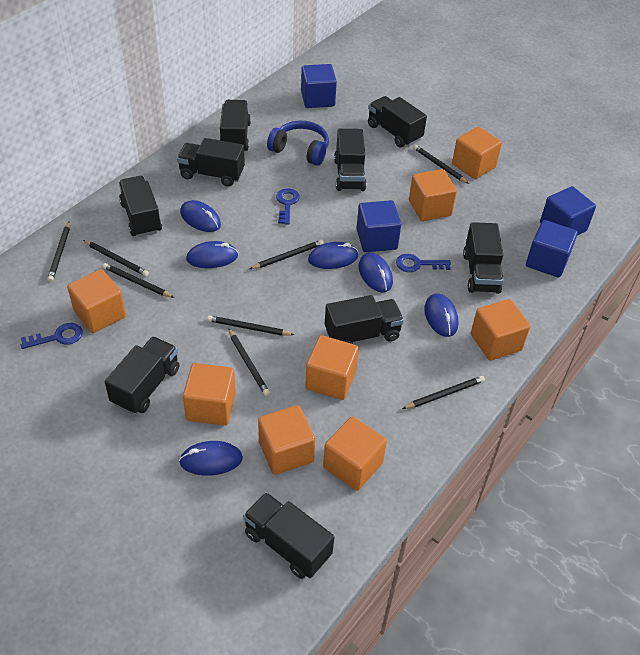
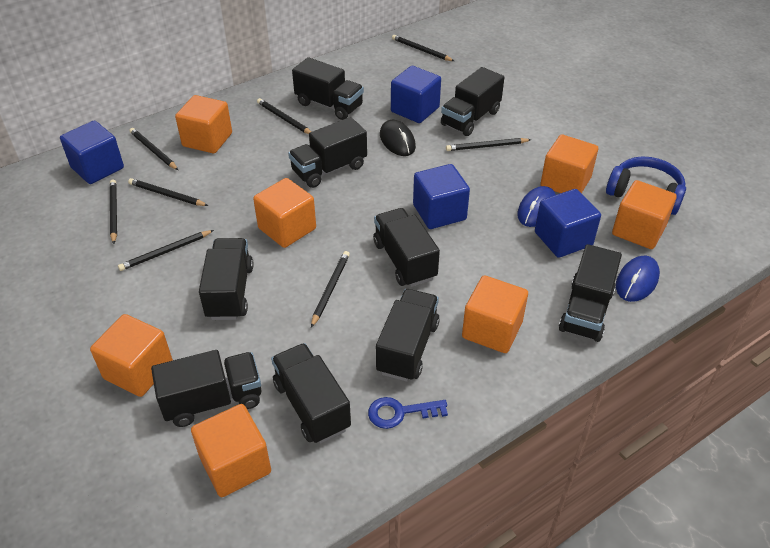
black mouse: none = 0 -> [380,120,416,156] = 1
blue key: [21,323,83,349] [276,188,300,225] [396,254,451,272] = 3 -> [368,397,448,429] = 1
blue mouse: [179,441,243,476] [180,200,221,232] [186,241,238,268] [308,242,358,269] [359,253,393,292] [424,293,458,337] = 6 -> [517,186,556,227] [616,256,660,302] = 2
orange cube: [67,269,126,333] [183,363,236,426] [258,405,315,475] [305,335,359,400] [323,417,387,491] [409,169,457,221] [452,127,502,179] [471,299,530,361] = 8 -> [90,314,173,397] [175,95,232,153] [191,404,271,497] [253,178,316,248] [462,275,528,353] [541,134,598,193] [612,180,677,249] = 7

